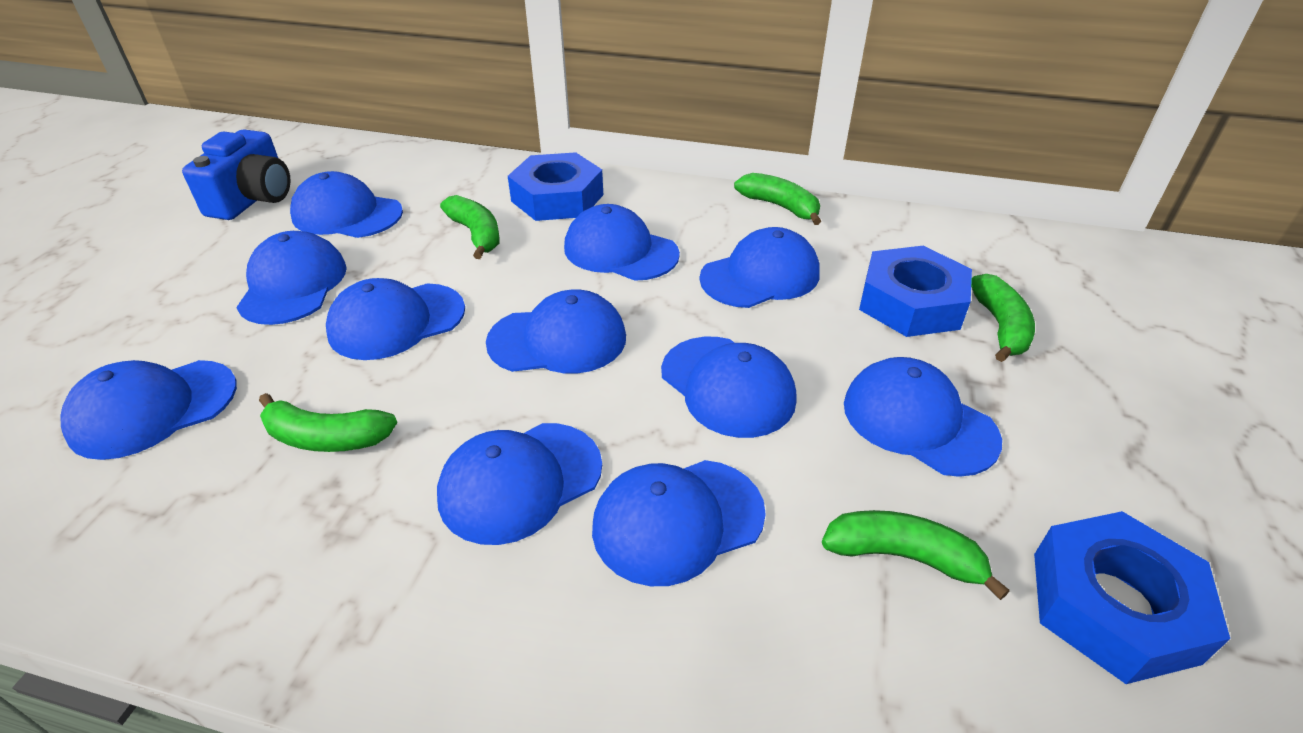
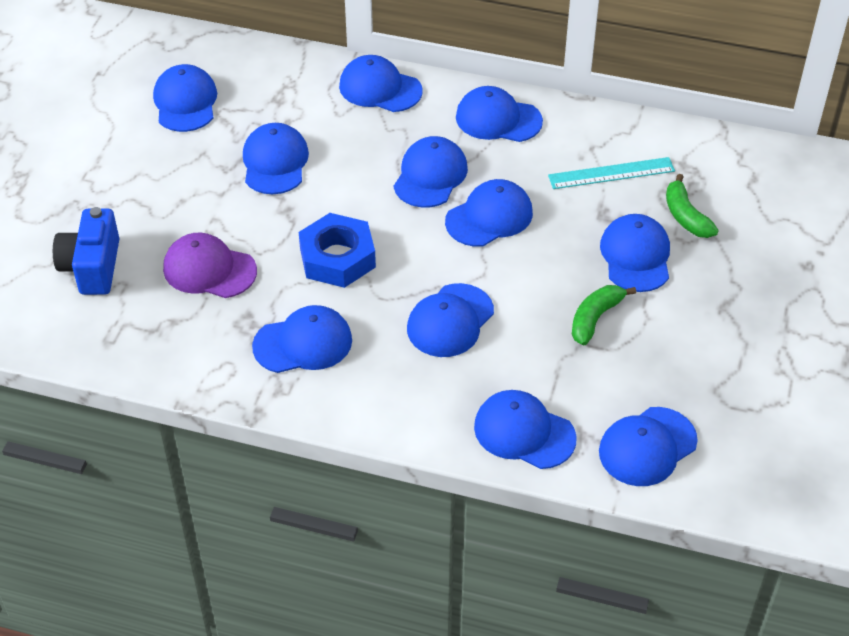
blue nut: [508,152,603,221] [859,246,972,337] [1034,511,1230,684] = 3 -> [299,213,376,288] = 1
green banana: [259,393,397,452] [440,195,500,259] [734,173,821,225] [822,510,1010,600] [971,274,1035,362] = 5 -> [572,285,636,346] [666,174,718,238] = 2
purple cap: none = 0 -> [163,233,257,298] = 1
turquoise ruler: none = 0 -> [548,157,675,189] = 1

